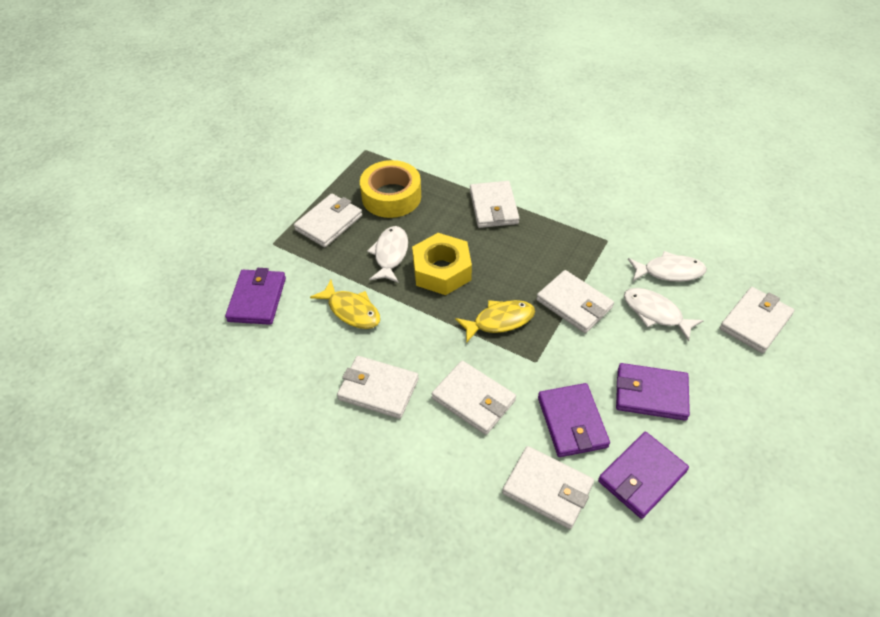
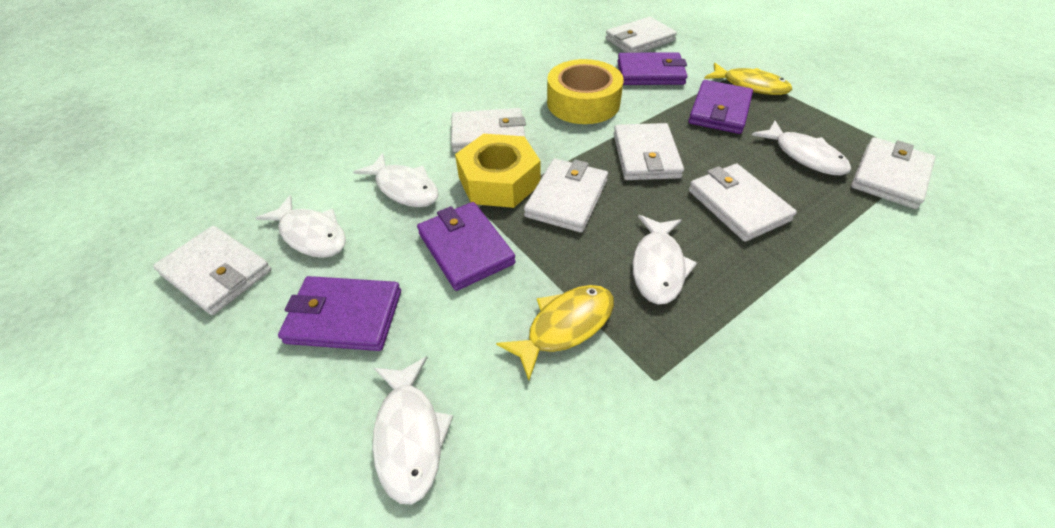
white fish: [367,226,408,283] [624,288,704,341] [628,251,707,282] = 3 -> [256,195,346,258] [353,153,438,207] [372,356,453,504] [632,215,697,304] [752,121,851,175] = 5

